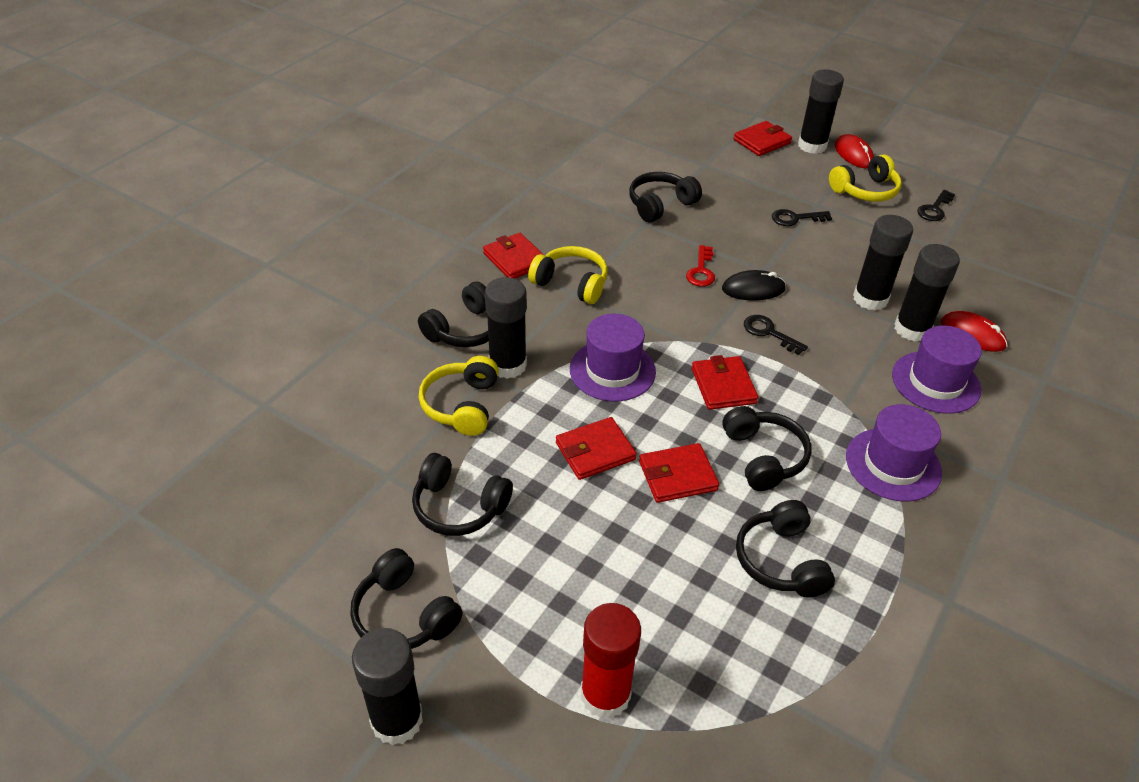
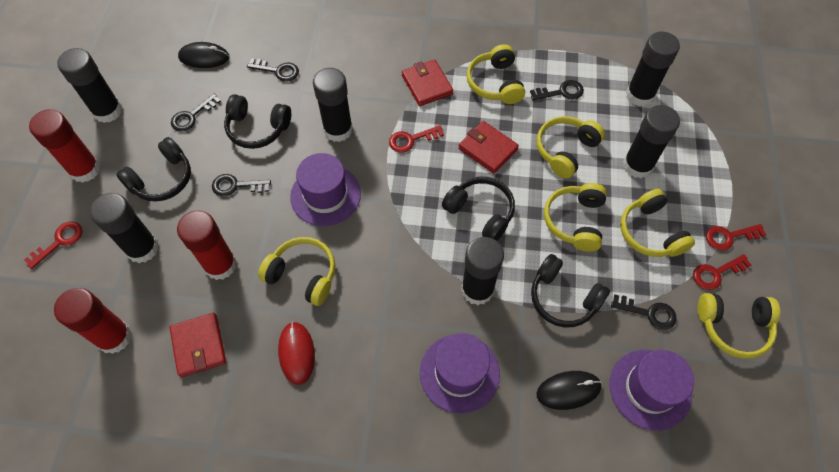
black glue stick: [352,628,423,746] [485,277,527,379] [798,69,844,154] [853,215,913,310] [894,244,960,342] = 5 -> [57,48,122,123] [90,193,159,263] [313,68,353,142] [461,237,504,305] [623,105,680,178] [626,31,680,107] = 6
black headphones: [350,548,463,649] [412,453,513,536] [418,282,489,347] [629,172,702,222] [722,406,811,491] [736,500,835,598] = 6 -> [116,137,191,201] [224,94,291,149] [442,177,515,241] [531,254,610,327] = 4
black key: [744,315,808,355] [772,209,832,226] [917,190,955,221] = 3 -> [171,94,221,132] [212,174,271,196] [247,58,299,82] [530,80,584,100] [611,295,677,330] = 5
black mouse: [722,270,786,300] = 1 -> [178,42,230,68] [537,371,602,410] = 2
red glue stick: [581,603,641,719] = 1 -> [29,109,101,183] [54,288,132,354] [177,210,237,280] = 3
red key: [686,245,715,287] = 1 -> [24,221,82,269] [389,125,444,153] [693,254,751,290] [706,224,766,251] = 4
red mouse: [835,134,874,168] [941,311,1007,352] = 2 -> [278,322,315,385] = 1
red wallet: [483,233,544,279] [556,417,637,480] [639,443,719,503] [692,355,758,410] [733,121,792,156] = 5 -> [169,313,226,377] [402,59,453,106] [458,121,519,174] = 3
yellow headphones: [418,356,499,436] [528,246,608,304] [829,154,902,202] = 3 -> [258,237,335,306] [467,44,525,104] [536,116,605,179] [544,183,607,252] [620,189,695,257] [698,293,780,359] = 6

